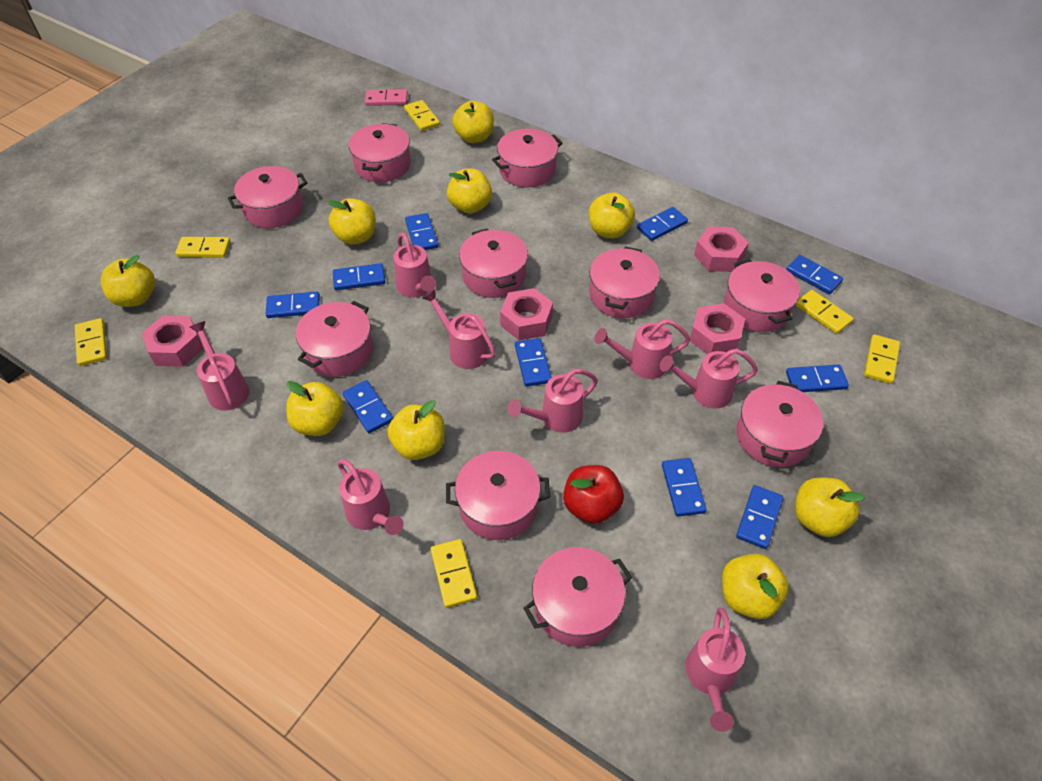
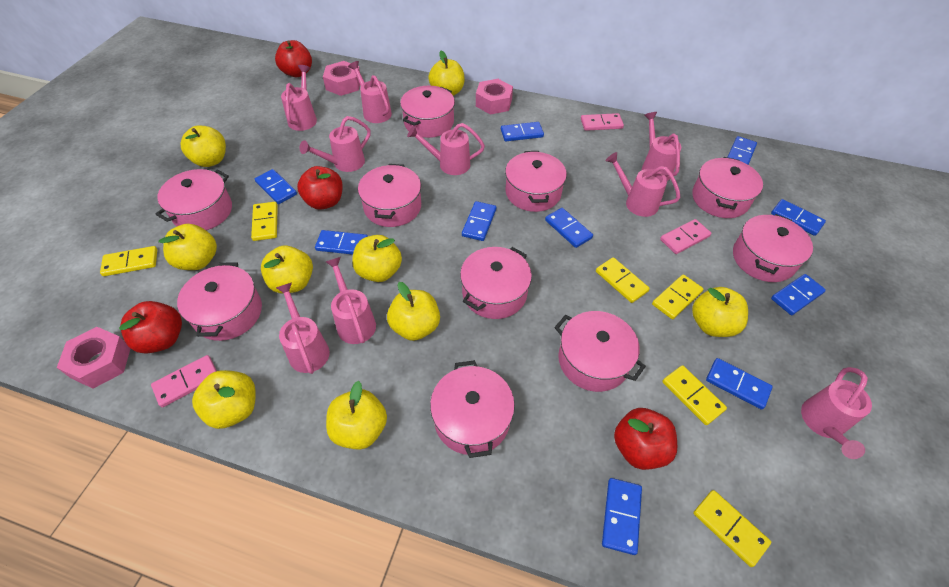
pink domino: [365,89,408,106] = 1 -> [151,355,217,407] [581,113,624,131] [660,219,711,254] = 3
pink nut: [142,316,204,367] [500,288,553,340] [690,303,745,354] [694,226,749,272] = 4 -> [57,327,131,389] [323,61,360,96] [476,79,513,115] = 3
pink watering can: [189,321,249,411] [338,459,404,535] [393,233,436,298] [422,289,496,369] [508,369,598,433] [595,319,690,379] [660,349,758,409] [685,608,745,732] = 8 -> [276,283,330,374] [281,65,317,131] [300,116,371,172] [326,257,376,344] [348,61,392,123] [407,123,485,175] [606,152,680,217] [642,112,681,181] [801,367,872,459] = 9
red apple: [563,465,624,524] = 1 -> [119,301,182,354] [275,40,312,77] [297,166,343,210] [614,408,677,470] = 4

